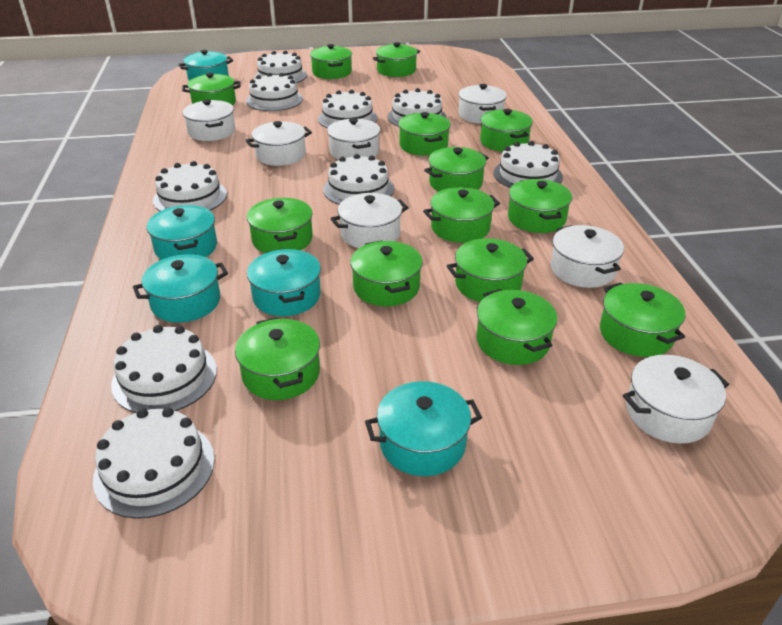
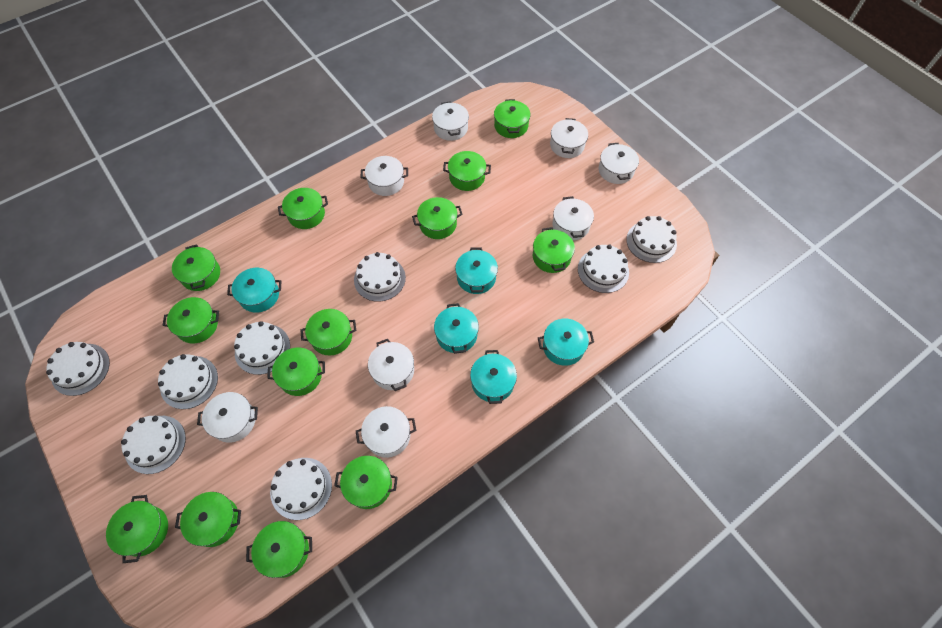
green pot: [182,72,241,106] [235,317,320,400] [247,198,313,253] [310,44,352,79] [350,240,423,306] [373,42,420,77] [398,112,451,156] [423,187,500,243] [424,147,489,192] [447,238,534,302] [477,289,558,365] [480,109,533,152] [508,179,572,233] [600,282,685,357] = 14 -> [106,495,168,563] [162,297,219,343] [172,244,220,291] [175,492,241,547] [246,521,312,578] [267,348,325,396] [278,188,328,229] [300,309,356,356] [334,456,398,509] [412,197,463,239] [443,151,491,191] [494,99,531,138] [533,227,575,273] = 13
white cake: [93,407,215,519] [111,325,217,413] [153,161,227,211] [246,73,303,111] [254,51,307,83] [318,90,377,128] [323,154,394,205] [388,88,446,127] [494,141,563,188] = 9 -> [46,342,110,396] [121,416,186,474] [158,354,218,409] [234,321,290,375] [270,458,332,520] [354,252,406,302] [578,244,629,293] [626,216,677,263] = 8
white pot: [182,99,235,141] [245,121,312,166] [327,118,380,160] [330,193,409,248] [458,84,507,124] [551,225,624,288] [623,355,729,444] = 7 -> [197,392,258,443] [356,406,416,458] [360,156,408,196] [368,339,414,391] [432,101,469,141] [550,118,588,158] [552,196,594,240] [599,143,639,184] = 8

